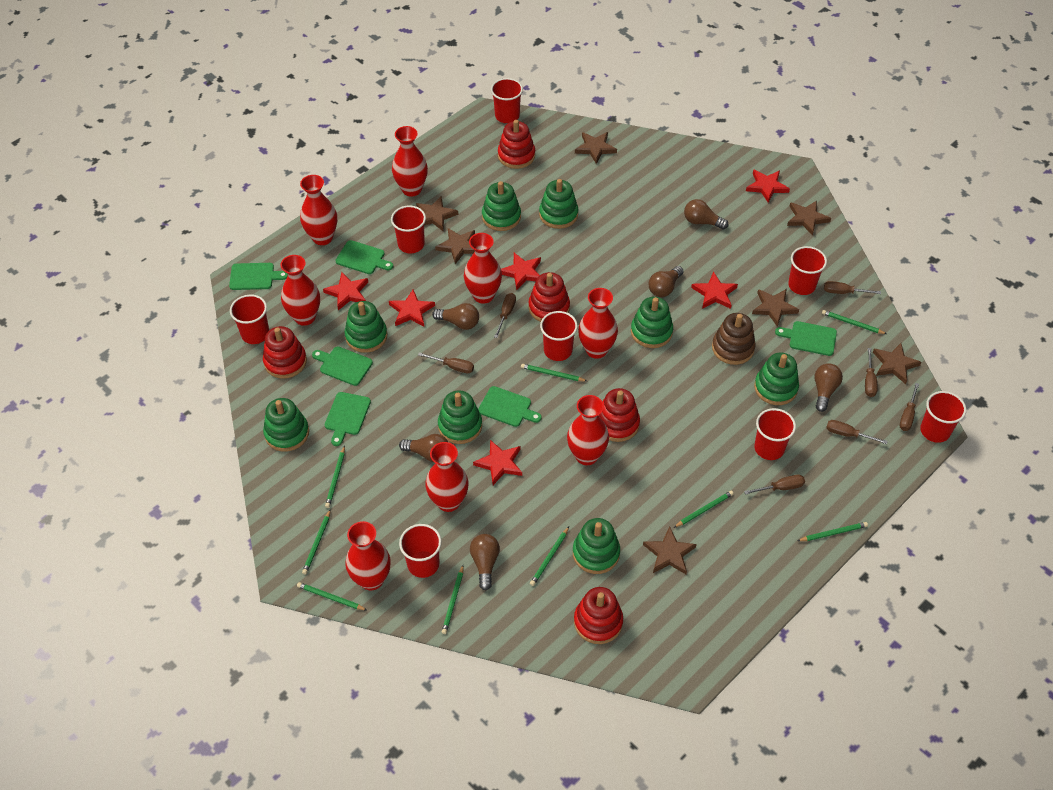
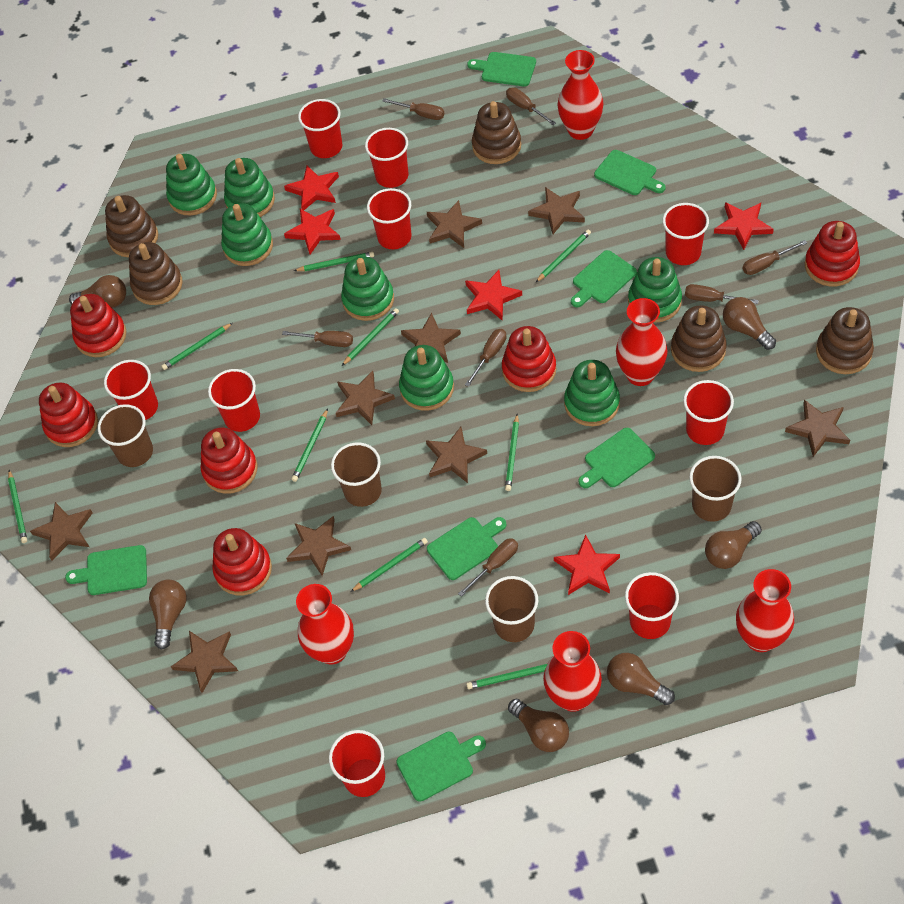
brown cup: none = 0 -> [98,404,153,467] [331,442,382,507] [485,576,538,642] [689,456,742,522] = 4
brown stacking toy: [712,313,756,365] = 1 -> [105,195,158,257] [129,242,183,305] [472,101,521,164] [671,305,727,372] [816,307,874,374] = 5
brown star: [416,196,458,231] [435,228,475,264] [575,132,617,164] [643,527,697,574] [752,289,799,327] [787,200,831,236] [873,343,922,384] = 7 -> [30,502,93,560] [171,631,238,693] [286,516,351,576] [336,371,395,425] [401,313,461,363] [426,427,487,483] [427,200,482,248] [528,187,585,234] [785,399,850,457] = 9
green cutting board: [229,263,288,290] [312,347,373,386] [325,392,371,446] [335,240,393,274] [478,386,542,427] [775,321,837,356] = 6 -> [65,545,147,595] [396,732,486,802] [427,517,507,580] [467,52,536,86] [571,250,637,308] [578,428,655,488] [594,150,666,195] = 7
green stacking toy: [263,398,309,452] [344,301,387,353] [438,390,482,444] [482,181,521,231] [539,179,578,229] [573,518,620,574] [631,297,673,348] [754,353,799,405] = 8 -> [166,154,217,215] [221,203,273,266] [224,158,275,217] [341,257,394,321] [399,345,454,411] [564,360,620,426] [628,257,682,323] = 7
red cup: [230,295,269,344] [391,206,426,253] [399,524,441,578] [491,78,523,123] [540,311,578,361] [754,408,796,460] [788,246,827,295] [920,391,966,443] = 8 -> [104,360,158,420] [208,369,260,432] [298,99,342,158] [329,730,385,797] [365,128,408,188] [367,188,412,249] [625,572,679,639] [662,203,709,265] [683,380,734,445] = 9
red stacking toy: [263,326,307,379] [498,120,535,169] [528,272,570,322] [574,587,623,644] [598,388,640,442] = 5 -> [39,383,98,447] [70,294,127,357] [201,428,258,494] [212,528,272,595] [502,326,556,392] [805,221,860,286] = 6
red star: [323,272,368,310] [389,290,435,327] [473,440,522,485] [501,253,541,290] [691,272,738,309] [746,170,790,203] = 6 -> [284,165,339,210] [284,209,341,254] [465,270,522,321] [554,534,620,595] [714,202,774,250] = 5
red vase: [280,255,320,326] [300,175,337,245] [345,521,391,590] [392,126,428,196] [425,442,469,512] [464,233,502,304] [567,395,609,465] [578,288,618,359] = 8 -> [296,584,354,665] [543,631,602,712] [557,50,604,140] [616,298,668,386] [736,569,794,652] = 5

